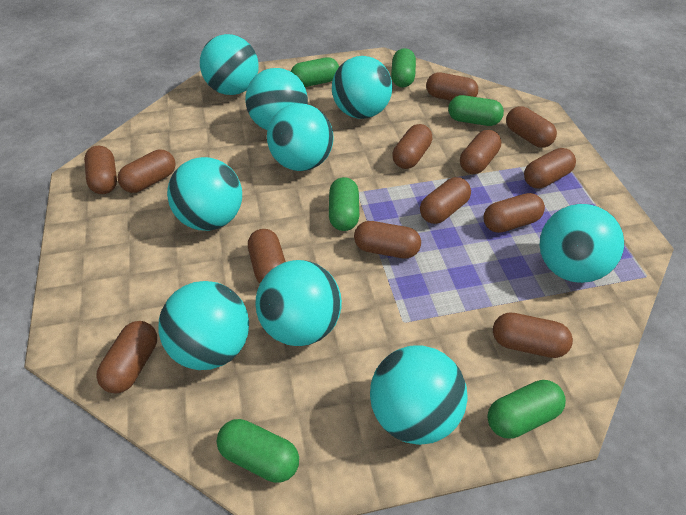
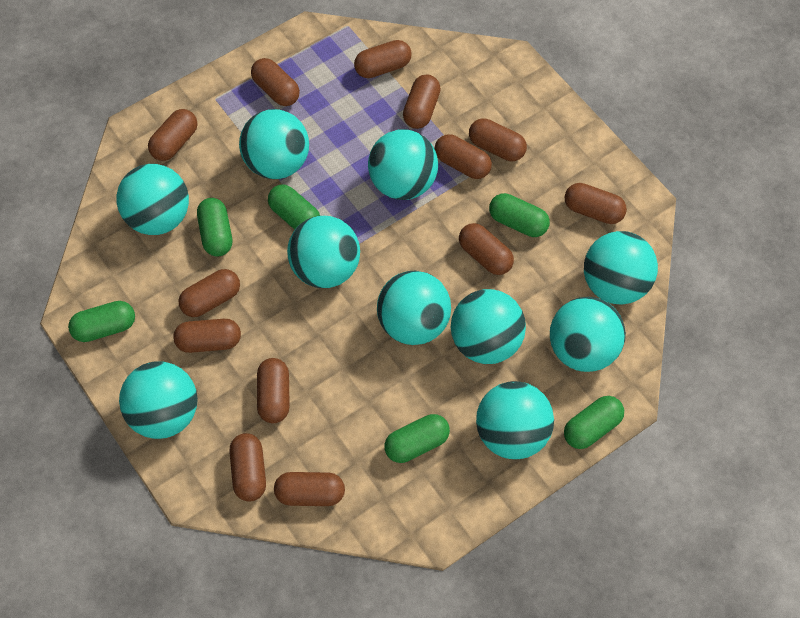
turquoise ball: [158,281,249,370] [167,157,242,231] [200,34,259,95] [246,68,308,130] [256,260,342,346] [267,103,334,171] [332,56,393,119] [370,345,467,445] [539,204,624,283] = 9 -> [116,164,189,235] [119,362,198,439] [239,109,309,179] [287,216,360,288] [368,130,438,200] [377,271,451,345] [451,289,526,364] [476,381,554,459] [550,297,626,372] [584,231,658,304] = 10

